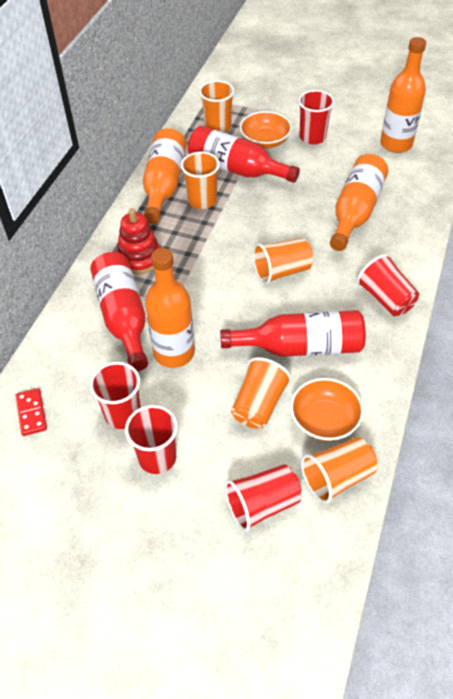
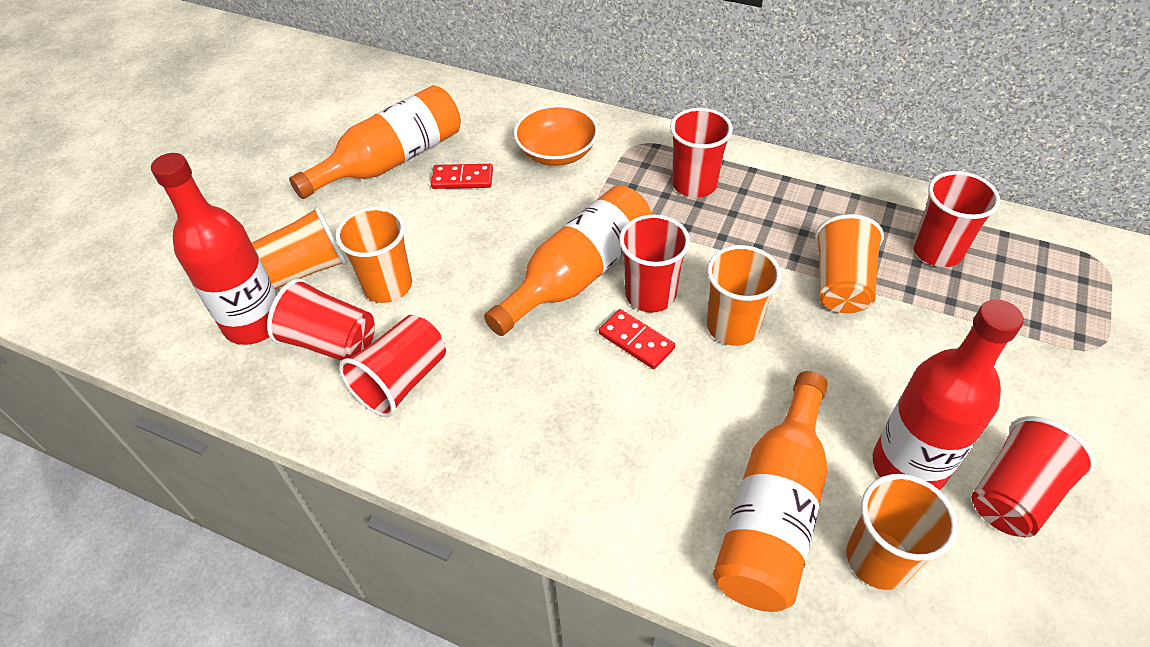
orange bottle: [143,128,187,224] [145,248,195,368] [330,154,388,251] [380,37,426,153] = 4 -> [289,85,461,199] [484,185,652,336] [713,371,828,612] = 3
orange bowl: [240,111,292,148] [290,378,364,441] = 2 -> [514,105,598,166] = 1
red bottle: [90,252,148,371] [188,126,300,183] [220,310,366,357] = 3 -> [151,153,277,345] [873,299,1024,490] = 2
red cup: [90,362,141,429] [125,405,178,474] [225,464,302,531] [298,90,335,144] [357,254,419,316] = 5 -> [267,278,375,361] [339,315,446,417] [619,214,690,312] [670,108,733,198] [913,171,1000,267] [971,416,1095,537] = 6
red domino: [16,388,47,436] = 1 -> [431,164,493,189] [599,309,675,369] = 2
red stacking toy: [117,208,160,274] = 1 -> none = 0

